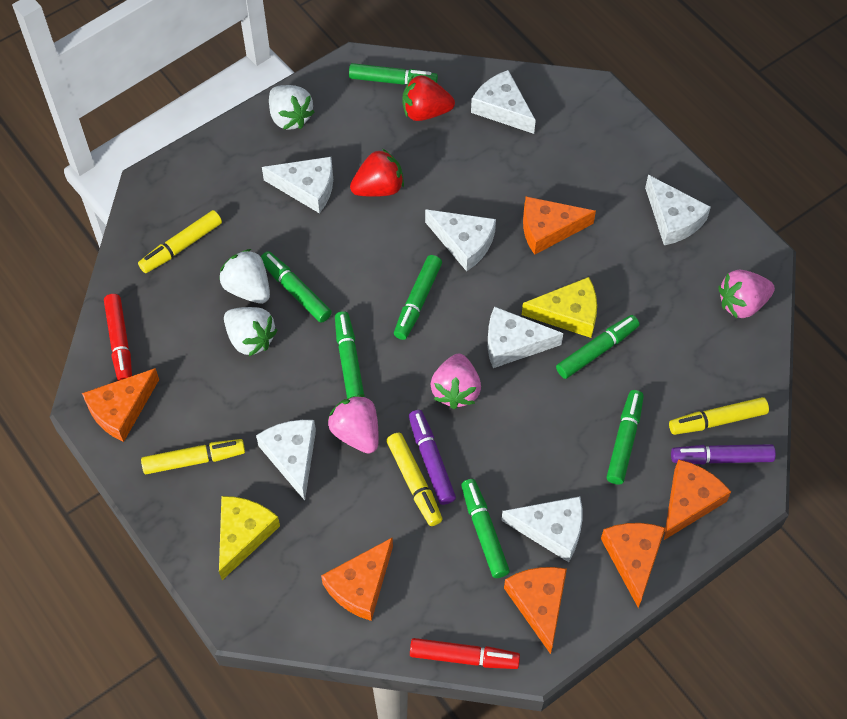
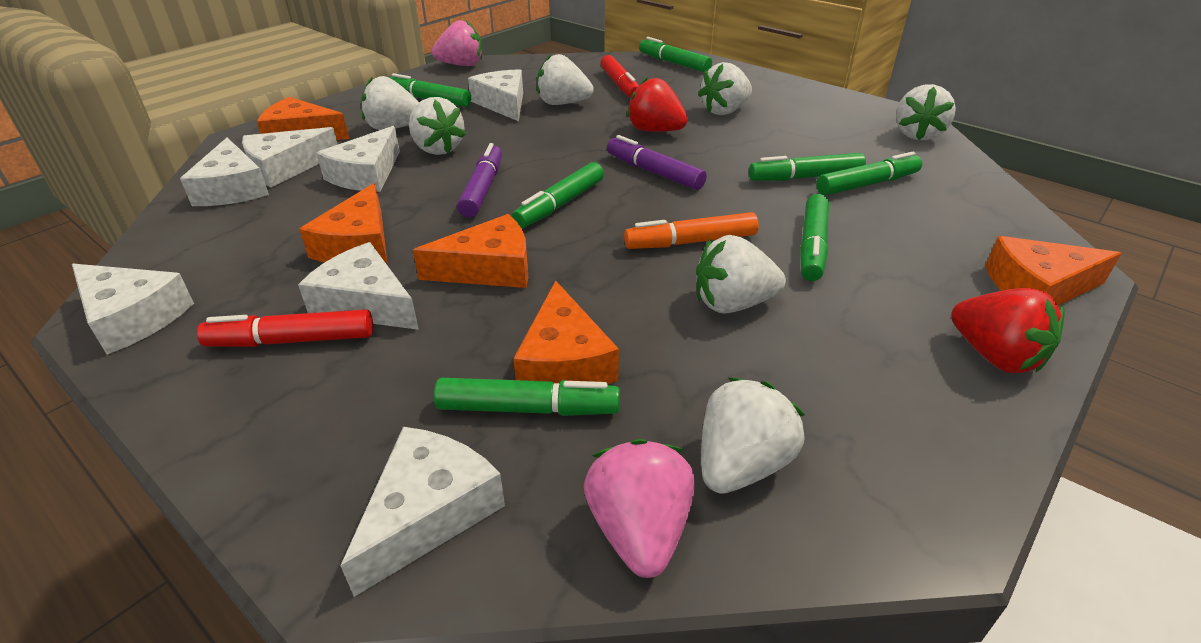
orange cheese: [82,368,159,442] [321,537,393,621] [504,567,567,654] [523,196,596,255] [601,523,665,608] [663,459,731,541] = 6 -> [257,97,349,140] [299,183,387,263] [413,214,528,288] [513,281,619,384] [985,236,1122,305] = 5
orange marker: none = 0 -> [624,212,759,249] = 1
pink strawberry: [327,395,379,454] [430,354,481,409] [718,270,775,318] = 3 -> [432,20,482,66] [584,439,695,578] = 2
white strawberry: [219,249,270,304] [224,307,277,356] [269,85,315,130] = 3 -> [361,76,419,130] [409,97,466,155] [537,54,594,105] [696,235,786,314] [698,62,752,115] [701,378,805,494] [896,84,956,140] = 7
yellow cheese: [219,496,280,580] [522,277,597,338] = 2 -> none = 0
yellow marker: [138,210,222,273] [141,439,245,474] [386,433,442,526] [669,397,769,435] = 4 -> none = 0

